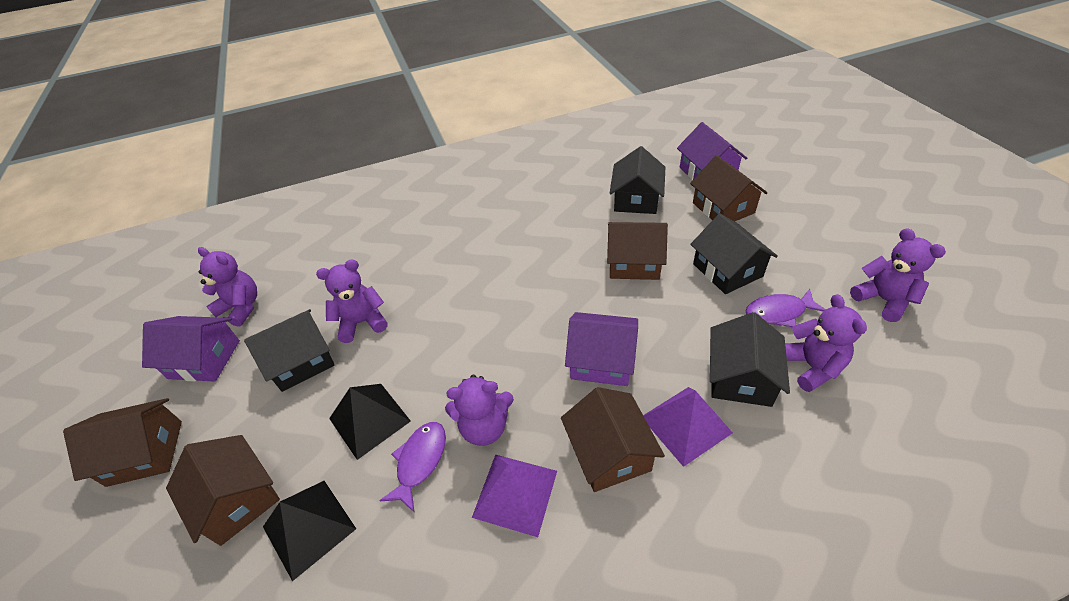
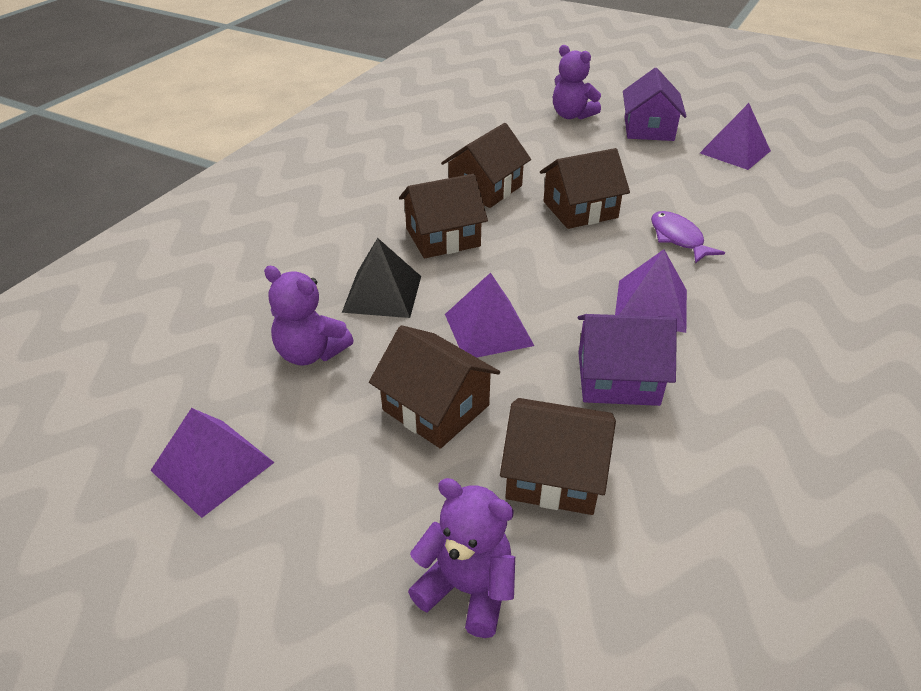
black house: [244,309,335,392] [610,146,665,214] [690,214,778,294] [710,312,790,407] = 4 -> none = 0
black pyramid: [263,481,356,581] [329,384,411,460] = 2 -> [342,238,421,318] = 1
purple fish: [379,422,446,512] [746,289,826,327] = 2 -> [651,211,725,263] = 1
purple house: [142,316,240,382] [565,312,638,386] [677,122,747,180] = 3 -> [578,314,677,406] [623,68,687,141] = 2
purple pyramid: [472,455,557,537] [643,387,733,467] = 2 -> [150,408,275,518] [445,272,534,358] [615,249,687,333] [700,103,771,170] = 4
purple teddy bear: [198,247,257,327] [316,260,388,343] [445,375,514,446] [785,294,867,392] [850,228,946,322] = 5 -> [264,266,354,366] [408,478,515,638] [553,45,601,120] = 3

